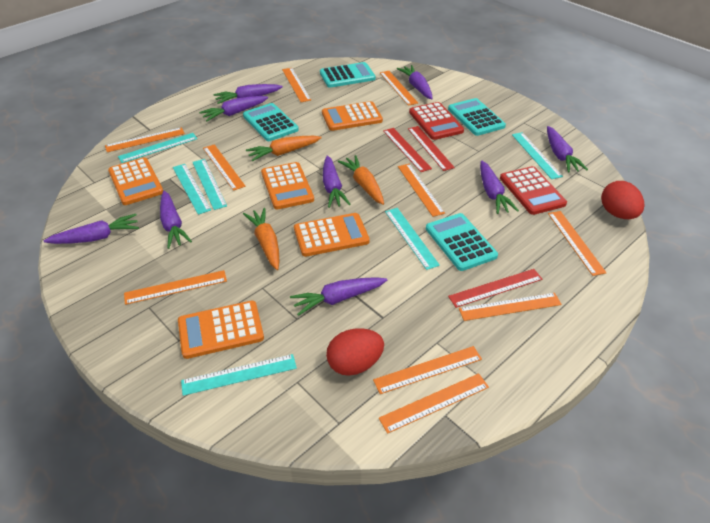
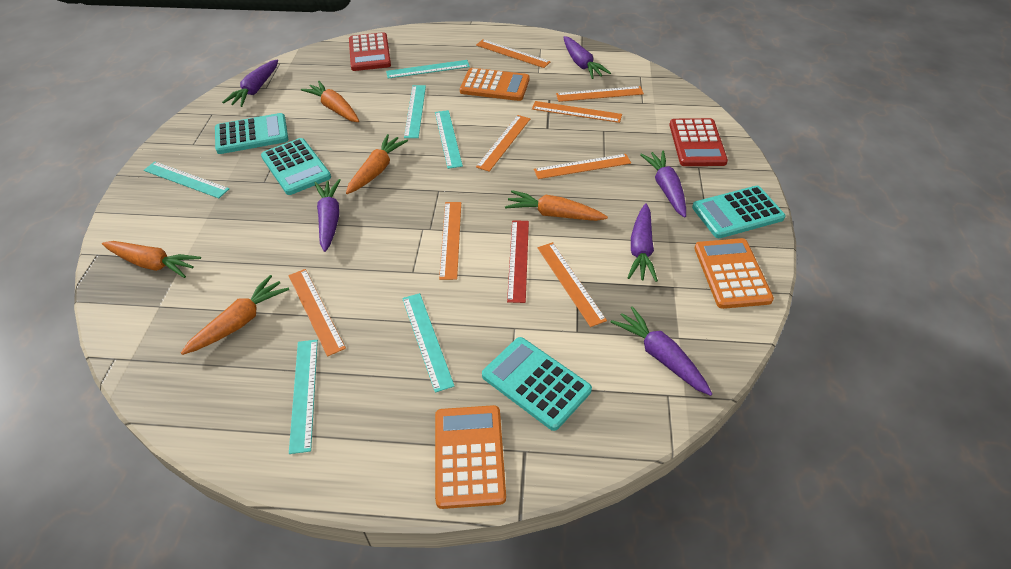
orange calculator: [108,158,163,205] [178,301,264,359] [261,162,314,209] [294,213,370,257] [322,101,383,131] = 5 -> [435,405,506,509] [460,68,530,101] [694,238,774,309] = 3
orange carrot: [243,208,279,270] [246,136,322,161] [338,155,384,205] = 3 -> [102,241,201,278] [181,275,289,355] [301,81,359,122] [346,134,408,194] [505,190,608,221] = 5
orange ruler: [105,127,185,152] [124,270,227,305] [203,144,246,191] [282,68,311,102] [373,346,482,394] [379,373,489,434] [380,71,418,106] [398,164,445,217] [459,293,562,321] [548,211,607,276] = 10 -> [289,269,346,356] [439,202,461,280] [476,39,551,68] [476,115,530,172] [532,101,622,123] [534,154,631,179] [538,242,607,327] [556,86,644,102] = 8
purple carrot: [44,214,139,244] [160,191,192,249] [199,96,268,122] [214,84,283,104] [290,277,387,316] [323,155,351,208] [397,65,433,99] [480,160,519,214] [547,126,588,172] = 9 -> [222,60,278,107] [315,179,341,252] [564,36,611,79] [611,306,712,396] [627,203,658,282] [640,151,686,218] = 6
red egg: [326,328,384,376] [601,181,644,219] = 2 -> none = 0
red ruler: [383,128,432,172] [408,126,455,171] [448,269,543,308] = 3 -> [507,220,529,303] = 1

